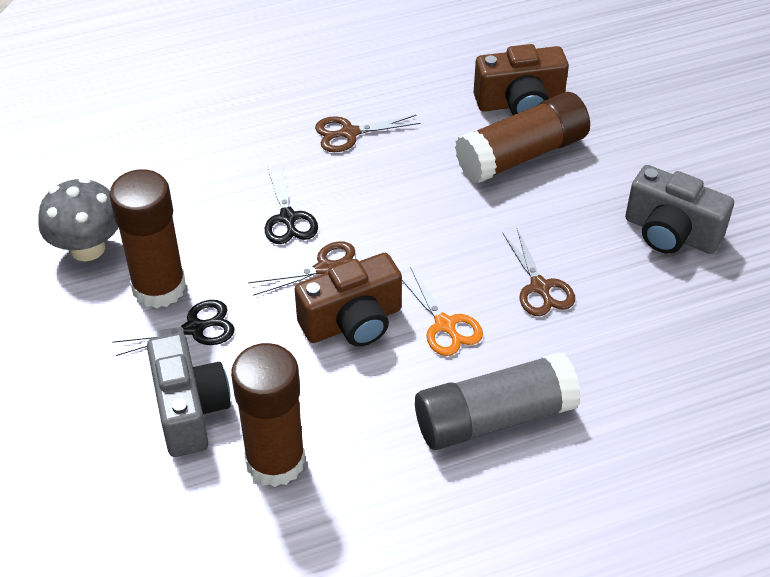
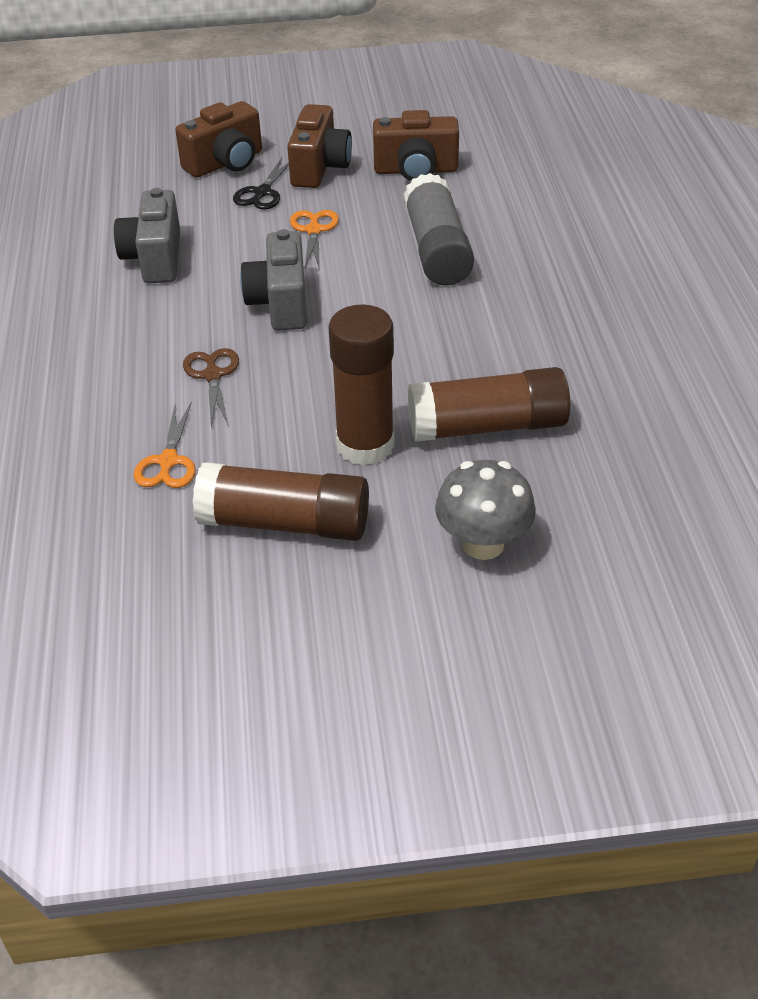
black scissors: [112,300,235,356] [265,163,318,244] = 2 -> [233,158,289,210] = 1
brown camera: [295,253,402,347] [474,44,569,115] = 2 -> [175,101,262,178] [287,104,352,188] [373,110,459,181] = 3
brown scissors: [248,241,355,296] [315,114,421,152] [503,229,575,316] = 3 -> [183,348,239,426] = 1
orange scissors: [402,267,483,356] = 1 -> [134,402,195,488] [290,210,339,270] = 2

